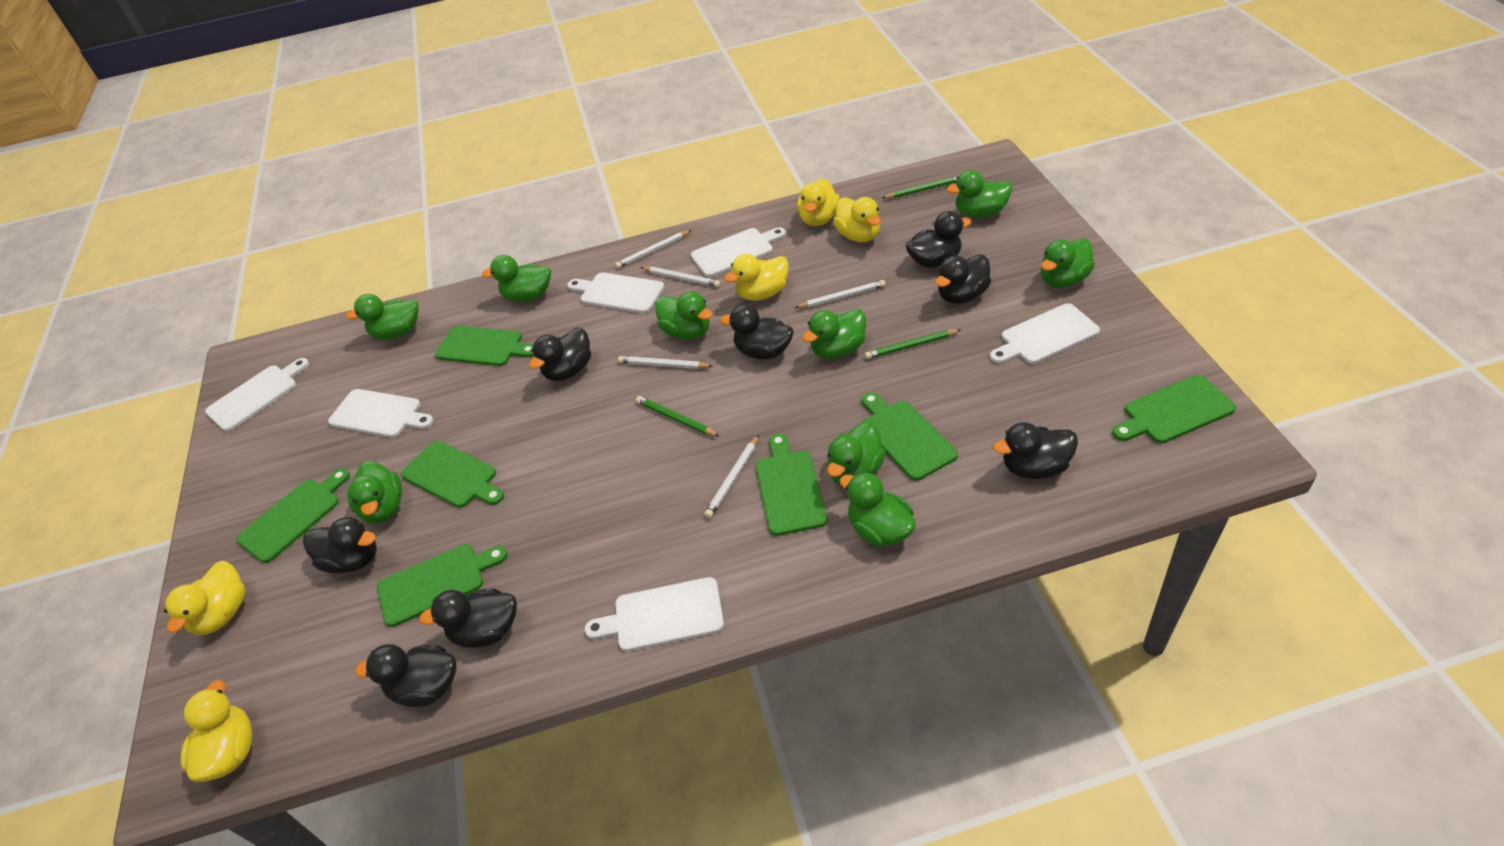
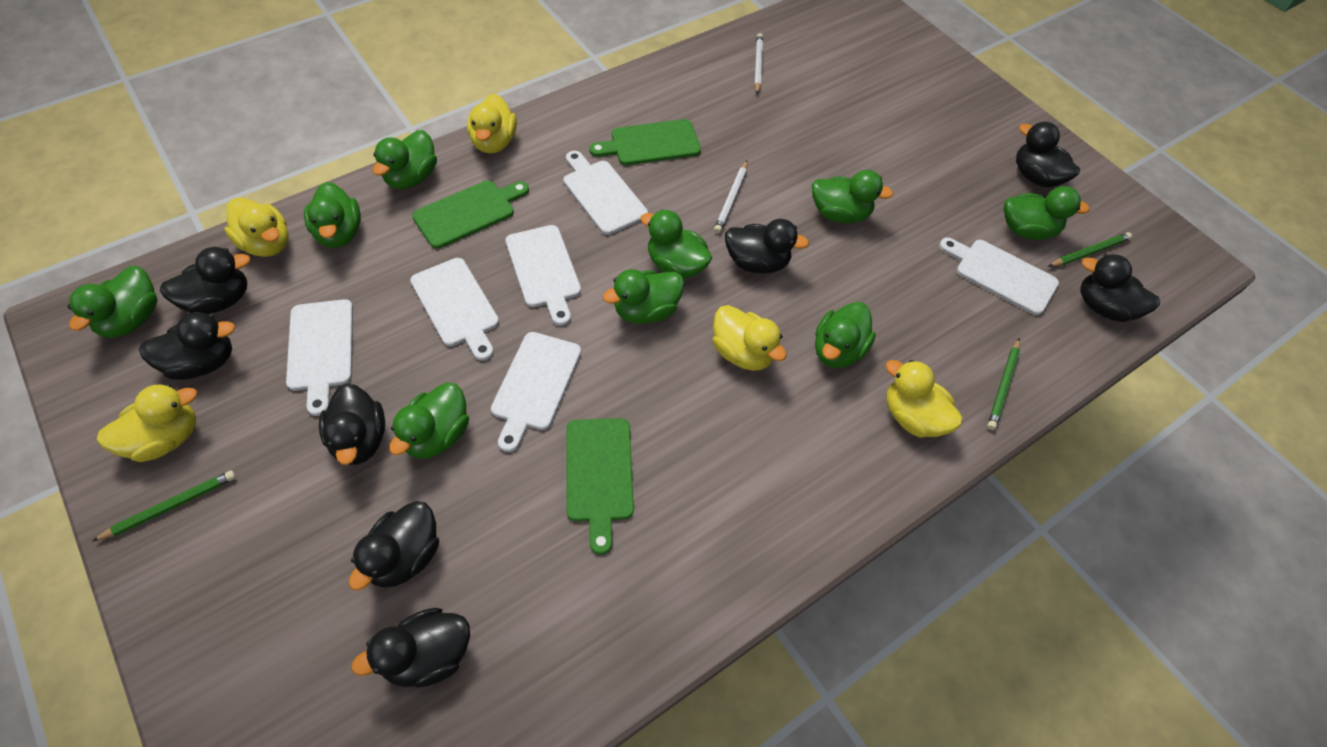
green cutting board: [236,468,350,563] [377,544,507,627] [401,441,504,508] [435,325,534,366] [756,434,827,536] [862,392,958,481] [1112,375,1236,443] = 7 -> [412,180,529,249] [566,418,634,555] [589,119,701,165] = 3
white pencil: [615,230,691,268] [618,356,712,369] [640,266,720,287] [704,435,759,518] [795,280,886,308] = 5 -> [714,161,748,233] [754,33,763,94] = 2

